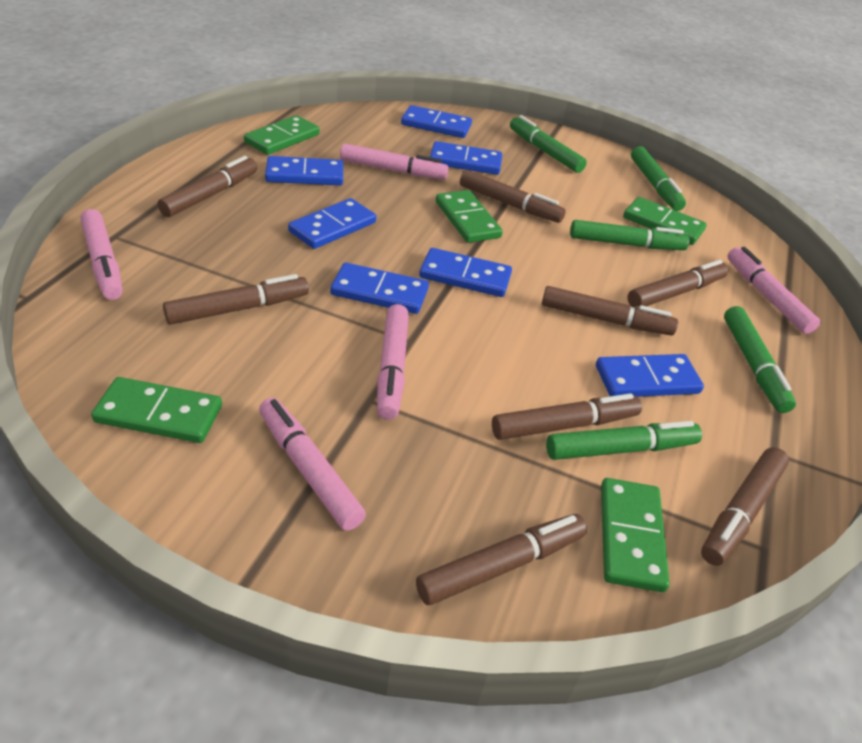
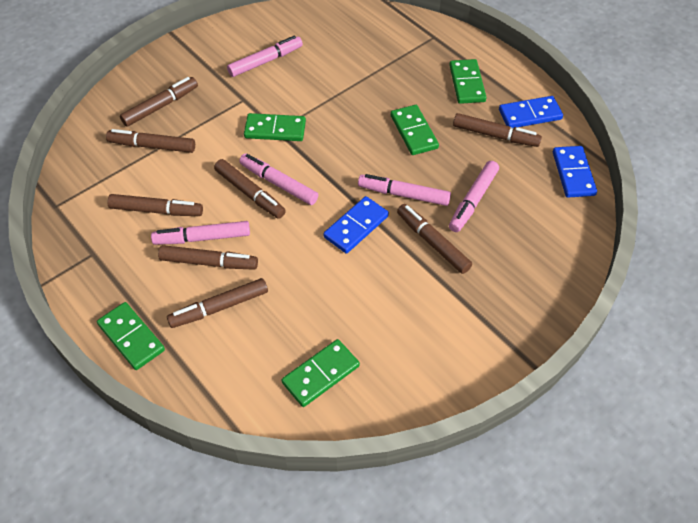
blue domino: [265,156,343,186] [288,198,376,249] [330,263,429,314] [401,105,472,138] [419,248,512,297] [430,141,502,175] [596,354,704,397] = 7 -> [323,196,389,254] [499,96,563,128] [553,146,597,197] = 3
green marker: [510,115,587,173] [546,421,702,460] [570,220,689,250] [631,146,686,211] [724,306,796,413] = 5 -> none = 0

